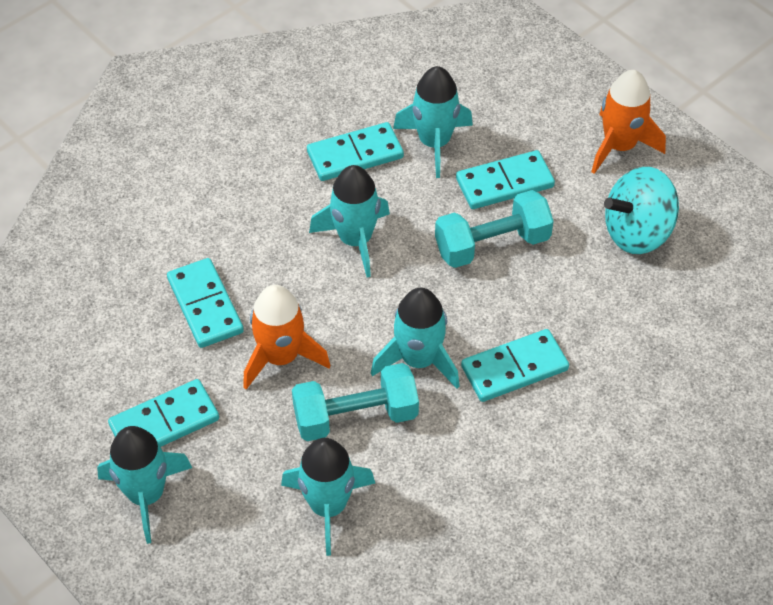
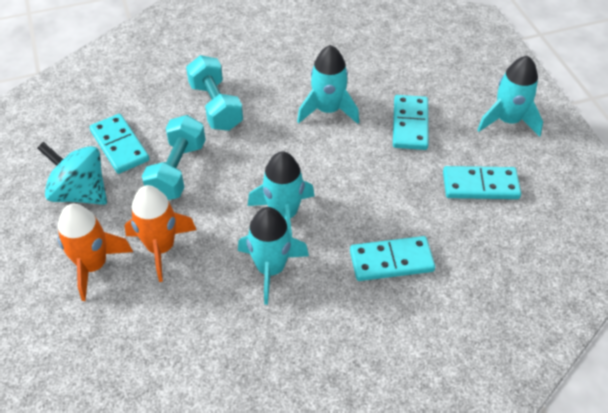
turquoise domino: [108,379,219,447] [167,258,244,348] [307,122,404,181] [456,150,555,209] [461,329,569,402] = 5 -> [90,114,149,174] [350,236,435,281] [393,95,428,150] [443,166,521,199] = 4
turquoise rocket: [97,426,192,544] [281,438,375,556] [309,165,390,278] [371,288,459,389] [393,66,473,178] = 5 -> [238,207,309,305] [248,151,314,237] [297,45,359,124] [477,56,543,137] = 4

